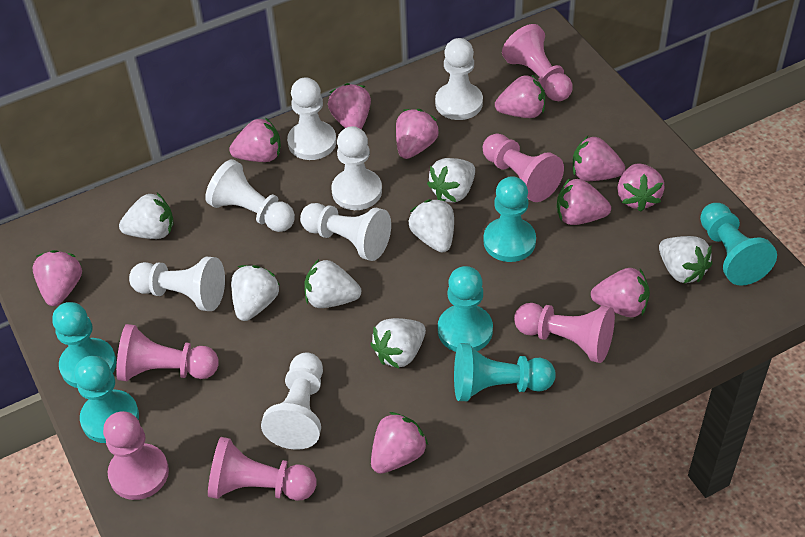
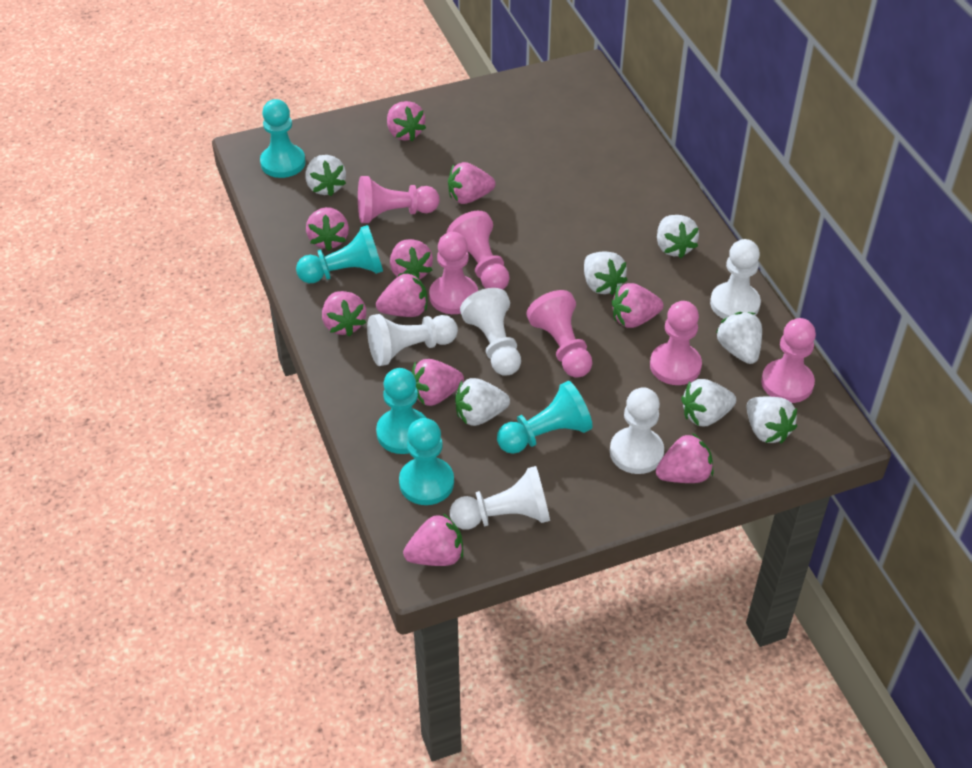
turquoise pawn: [52,302,116,388] [74,356,139,443] [438,266,493,352] [454,343,556,401] [483,176,536,262] [700,203,777,286] = 6 -> [260,99,306,178] [296,225,383,283] [376,368,426,454] [399,418,454,505] [497,381,593,454] = 5
white pawn: [129,257,225,311] [205,159,295,232] [261,352,323,450] [287,78,336,160] [300,203,391,261] [332,126,382,210] [435,38,483,120] = 7 -> [367,314,458,366] [450,466,550,529] [460,288,521,376] [610,387,664,474] [710,239,761,319] = 5

